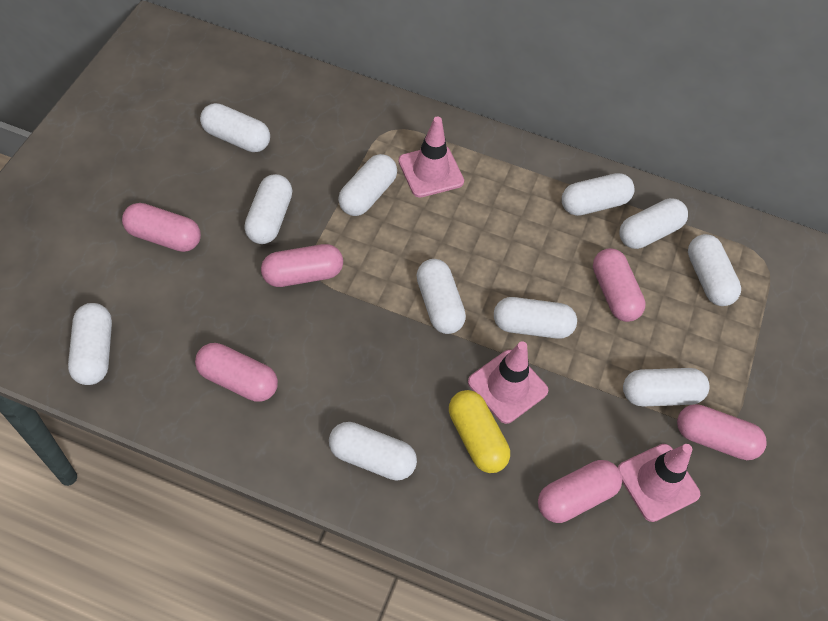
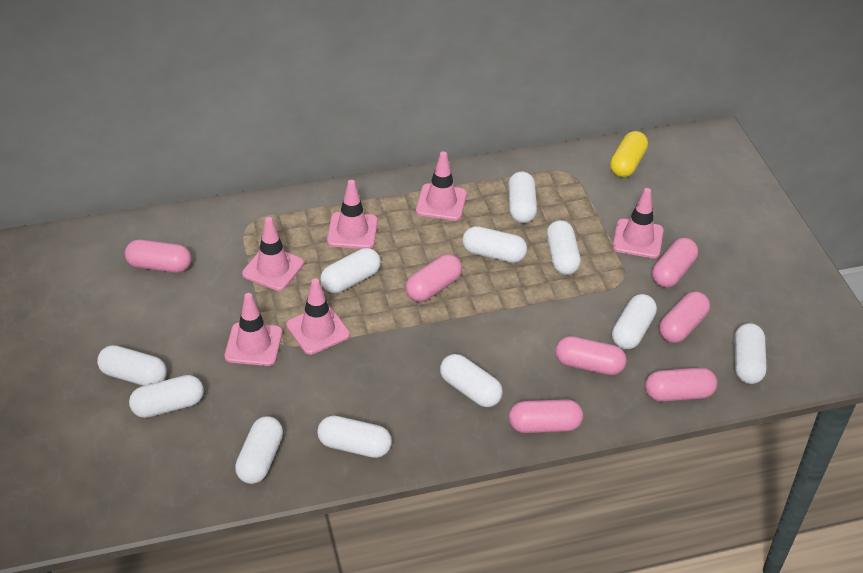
pink capsule: [122,203,201,252] [195,343,278,402] [261,244,343,287] [538,460,622,523] [593,248,646,322] [677,404,767,460] = 6 -> [125,240,192,273] [405,254,462,302] [509,399,583,433] [555,336,626,375] [645,367,717,402] [652,238,698,288] [659,291,710,343] = 7
pink traffic cone: [398,116,464,198] [468,341,549,424] [617,444,700,522] = 3 -> [224,293,282,366] [242,217,304,291] [286,278,350,355] [327,180,378,249] [416,151,467,221] [613,188,664,258] = 6

